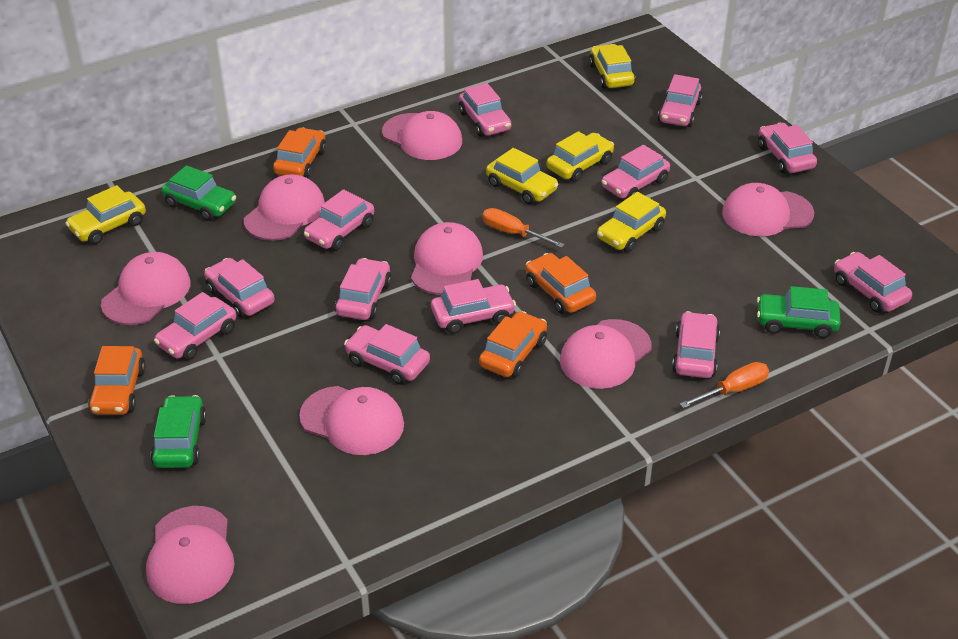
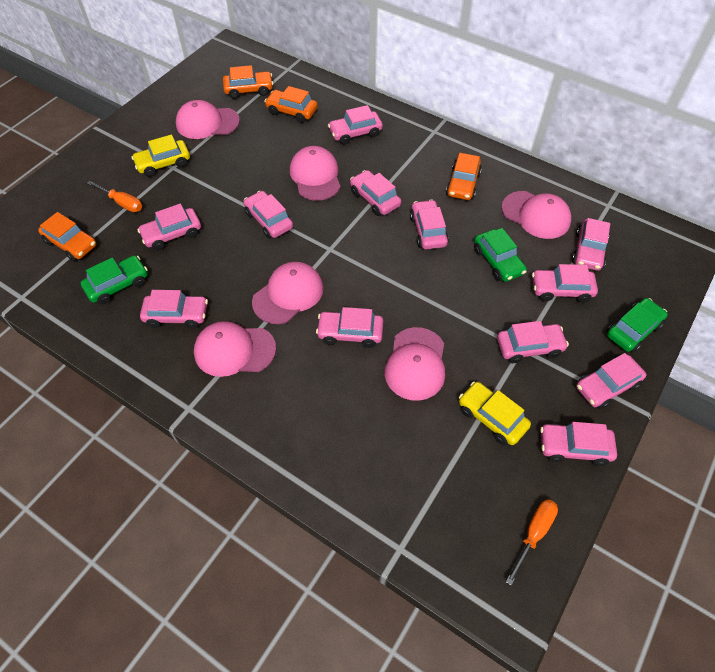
pink cap: [101,252,191,325] [146,506,235,604] [244,174,325,241] [299,386,404,455] [382,111,462,160] [411,222,483,295] [560,319,652,389] [722,183,814,236] = 8 -> [176,100,240,139] [194,321,276,377] [252,262,323,324] [290,146,341,201] [385,327,445,401] [501,191,571,239] = 6
yellow car: [65,185,146,244] [486,148,559,205] [546,131,614,182] [589,44,635,89] [597,192,666,252] = 5 -> [131,135,190,177] [459,382,531,445] = 2

